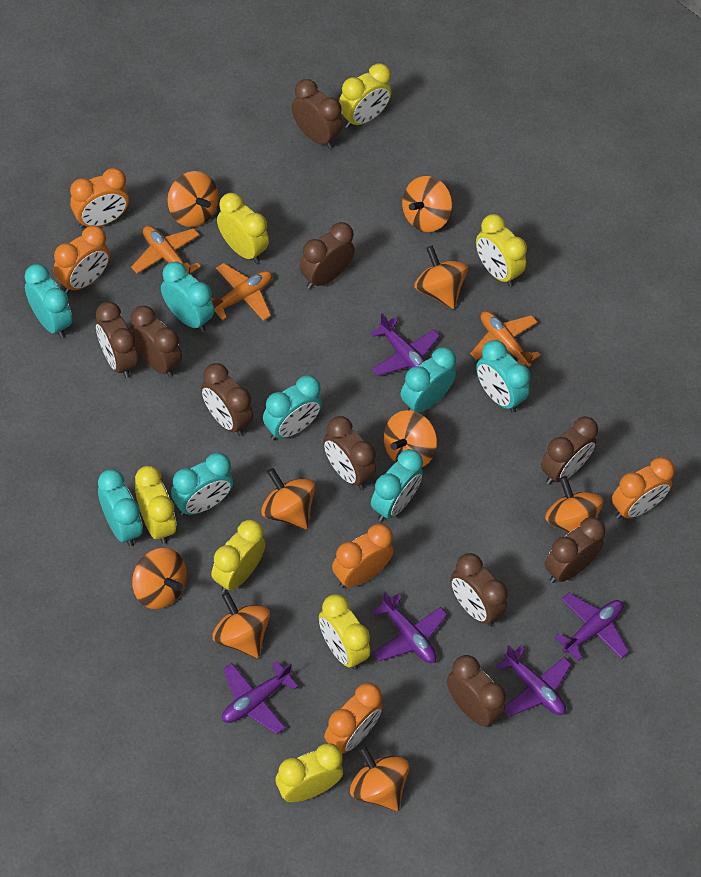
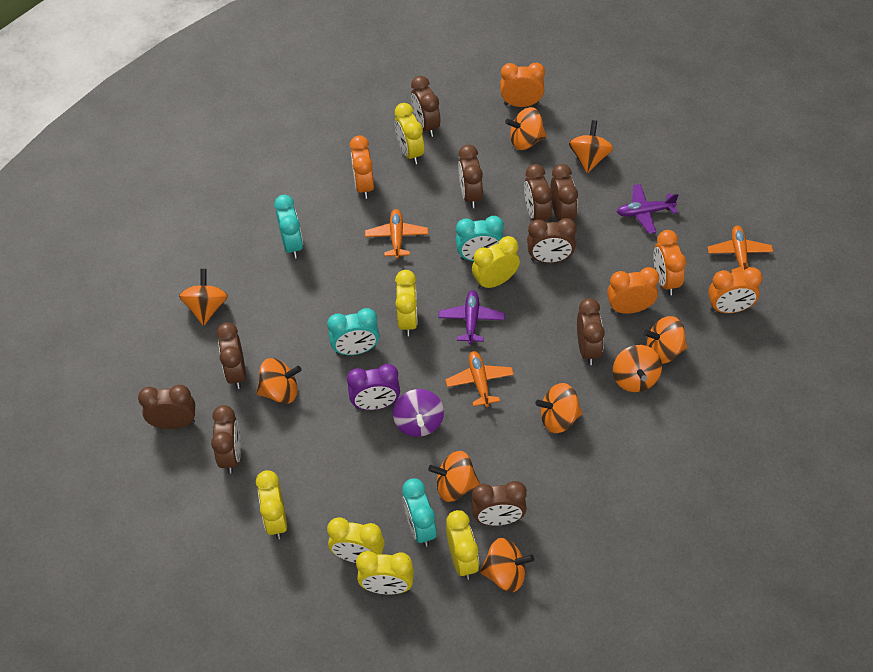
purple clock: none = 0 -> [347,364,400,410] = 1
purple plane: [222,661,298,734] [370,313,440,376] [372,591,447,663] [496,645,572,717] [554,593,629,661] = 5 -> [438,290,505,344] [617,184,678,234] = 2
purple spinning top: none = 0 -> [393,389,444,437] = 1
turquoise clock: [24,264,72,338] [98,469,143,546] [161,262,215,332] [171,453,233,516] [263,375,322,440] [371,449,423,521] [400,347,456,412] [476,340,530,412] = 8 -> [274,195,303,259] [327,308,379,355] [402,478,437,547] [456,216,504,261] = 4

